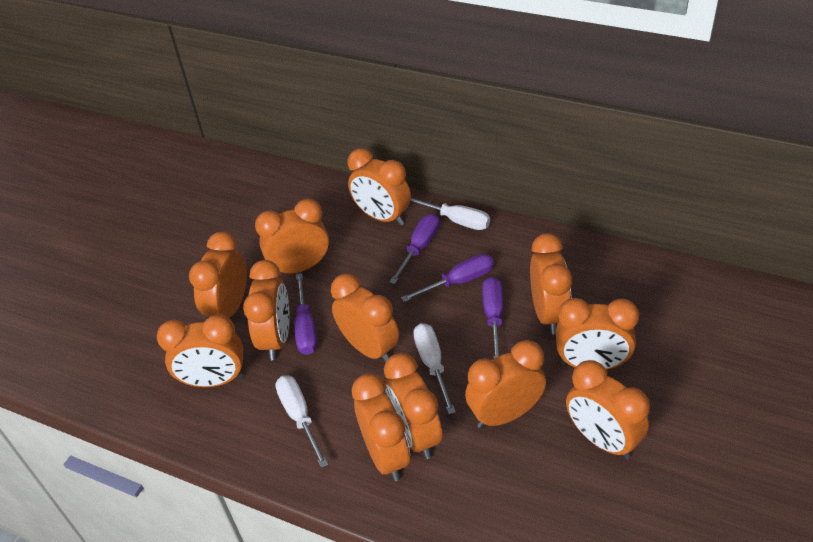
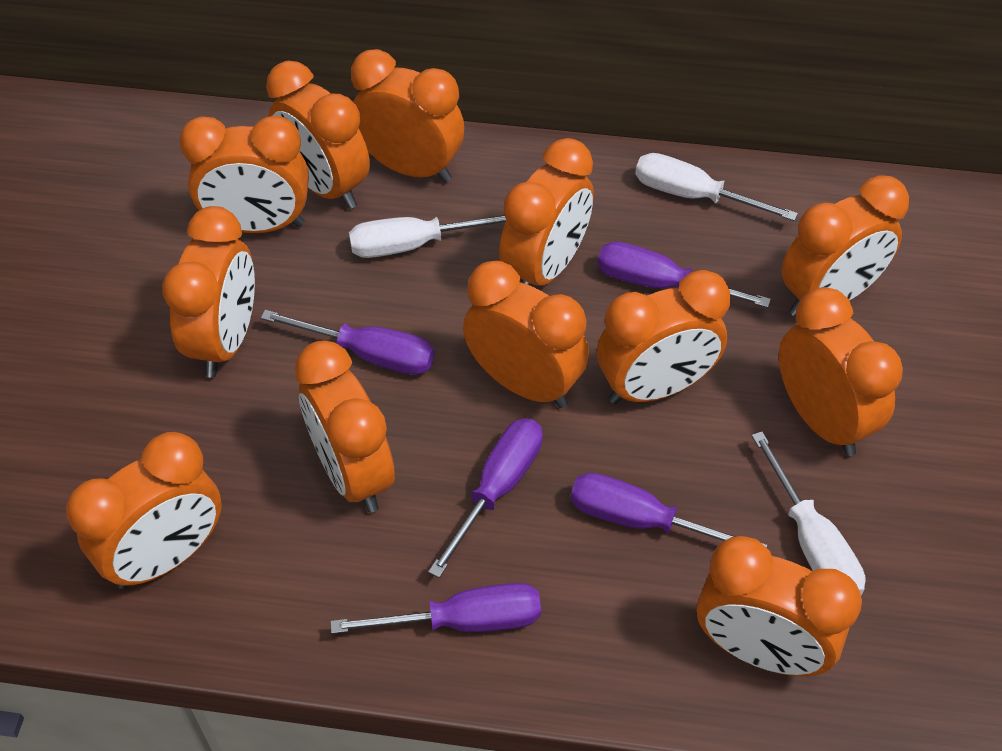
purple screwdriver: [295,273,317,355] [389,214,440,284] [401,254,494,302] [482,277,503,358] = 4 -> [261,310,434,375] [330,583,541,634] [428,418,543,578] [570,473,768,548] [597,241,771,308] = 5

